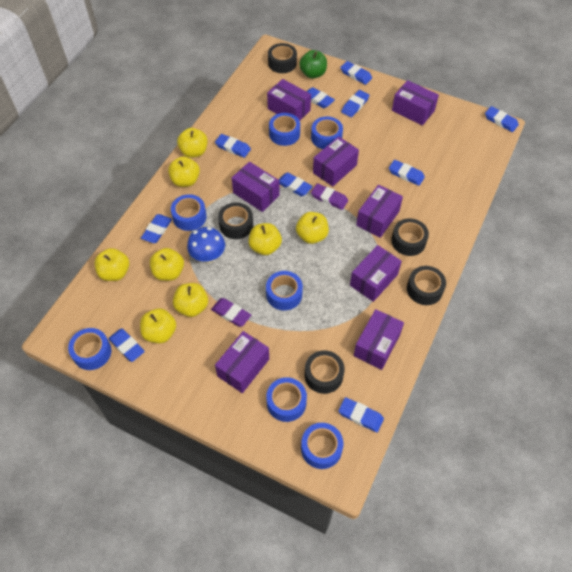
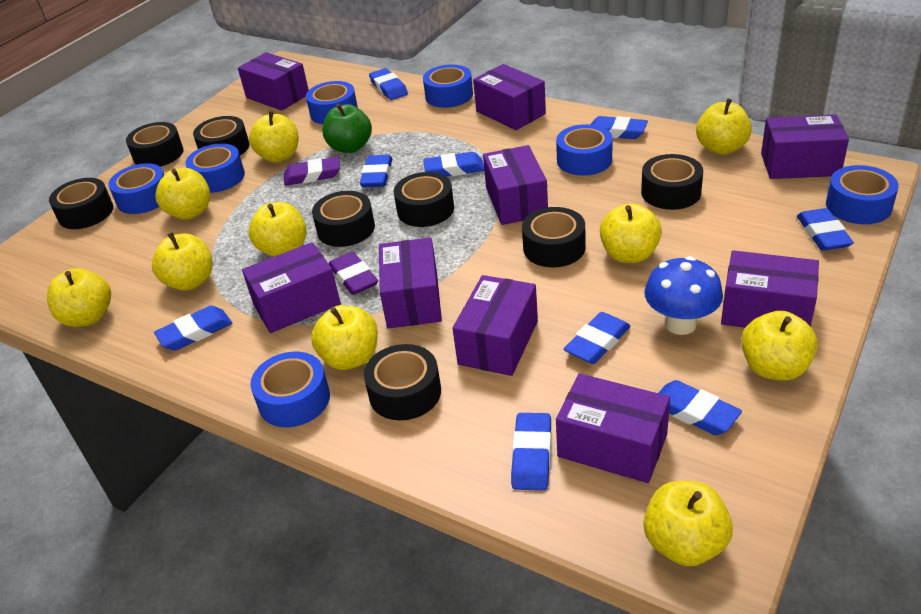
black tape: [218,202,253,239] [268,43,297,73] [305,350,345,394] [391,218,429,256] [407,266,446,305] = 5 -> [49,178,113,229] [126,122,184,167] [193,116,250,155] [312,191,375,247] [364,344,441,420] [394,172,454,227] [522,207,586,267] [641,154,703,210] = 8
blue eraser: [108,328,145,362] [141,214,172,243] [215,134,251,158] [279,172,313,196] [306,87,335,108] [338,397,384,433] [340,61,372,85] [341,90,370,117] [389,160,425,186] [485,106,519,132] = 10 -> [154,306,232,351] [360,155,392,187] [369,68,408,100] [423,152,484,176] [511,413,551,491] [564,312,631,364] [591,116,648,139] [659,380,742,435] [797,208,854,251] = 9
purple box: [215,331,269,393] [232,162,280,212] [267,79,311,121] [313,136,359,187] [350,245,402,302] [354,309,404,370] [356,185,403,238] [392,80,439,126] = 8 -> [238,52,309,111] [242,242,341,333] [379,237,442,329] [452,275,538,376] [473,64,546,130] [483,145,548,225] [556,373,670,483] [721,250,819,328] [761,114,849,179] = 9
yellow apple: [94,248,129,281] [140,308,176,343] [150,248,184,281] [168,156,200,187] [173,283,208,317] [177,128,208,158] [248,223,282,255] [296,212,329,244] = 8 -> [47,268,111,327] [152,232,213,291] [155,168,210,220] [249,111,298,162] [249,202,307,257] [311,305,378,370] [600,203,662,263] [643,481,733,566] [696,99,752,155] [741,311,818,381] = 10

